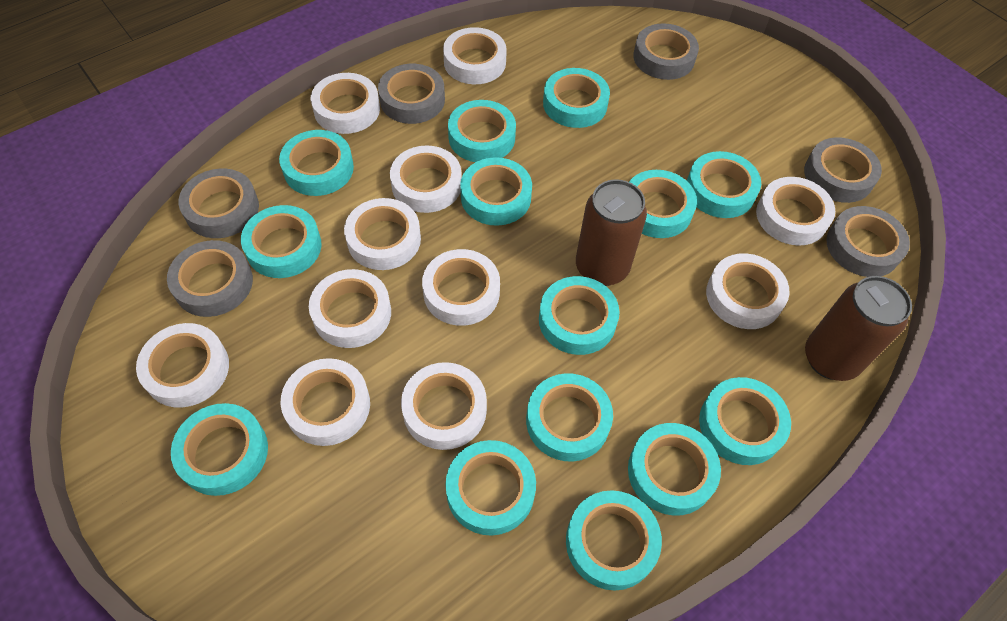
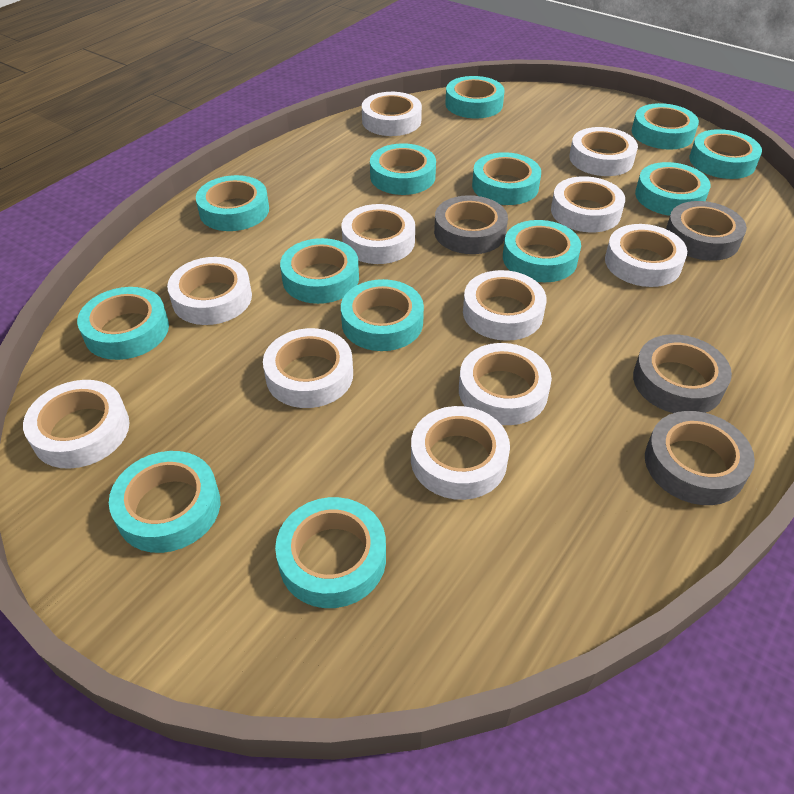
brown can: [576,179,647,286] [805,276,912,381] = 2 -> none = 0
grey tape: [167,240,253,317] [179,169,259,238] [378,64,445,124] [633,23,699,80] [804,137,882,203] [827,206,910,277] = 6 -> [434,195,508,254] [633,334,732,413] [645,411,755,505] [666,201,747,261] = 4
turquoise tape: [171,403,268,496] [241,205,322,278] [279,130,354,196] [446,440,536,535] [448,100,516,162] [460,157,532,226] [526,373,613,461] [539,276,620,355] [543,68,610,128] [566,490,662,591] [628,423,721,516] [629,170,697,238] [687,151,761,218] [699,377,791,465] = 14 -> [77,287,169,360] [109,451,220,553] [196,175,269,231] [275,497,386,608] [280,238,359,304] [341,279,424,351] [370,143,436,195] [445,76,505,118] [472,152,541,205] [503,220,581,282] [632,103,699,150] [635,162,711,216] [689,129,762,179] = 13

